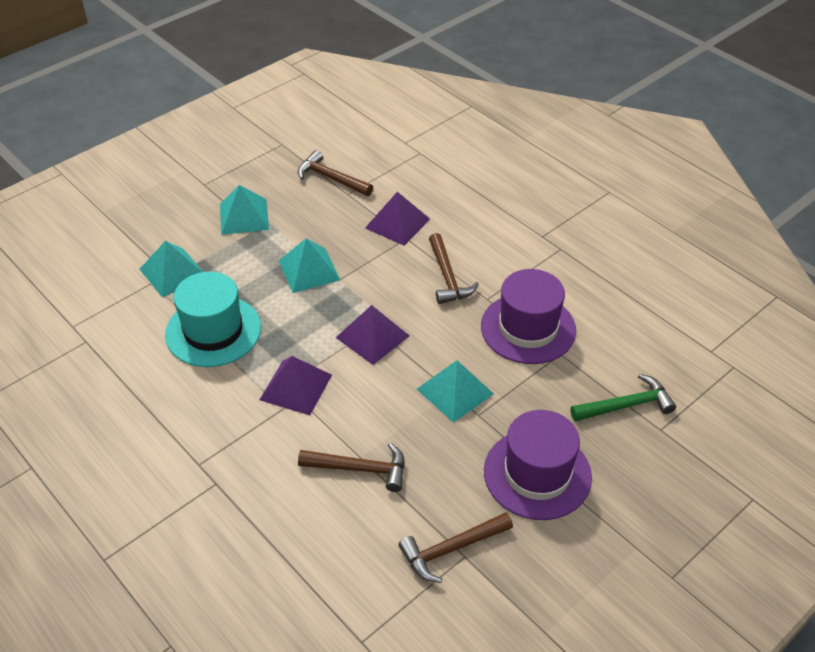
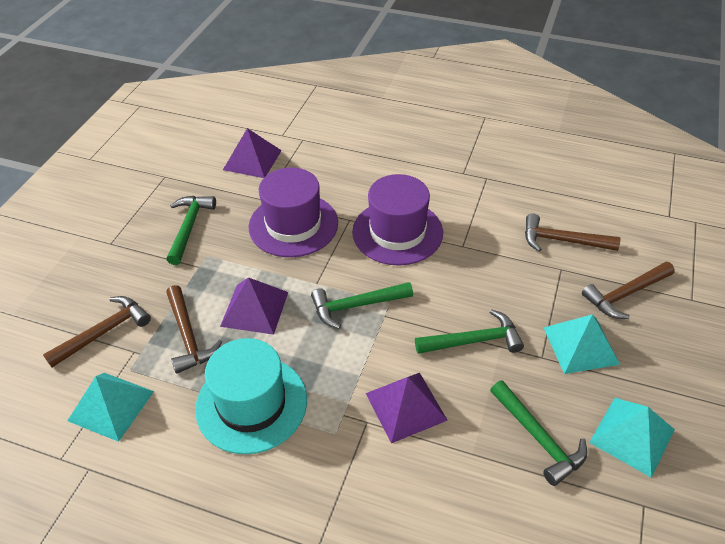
green hammer: [571,374,676,422] = 1 -> [167,196,216,265] [311,282,413,329] [415,309,524,354] [490,380,587,486] = 4
turquoise pyramid: [140,241,203,297] [220,185,269,235] [279,238,340,293] [417,360,494,423] = 4 -> [67,373,154,442] [543,314,620,374] [589,398,675,478] = 3

